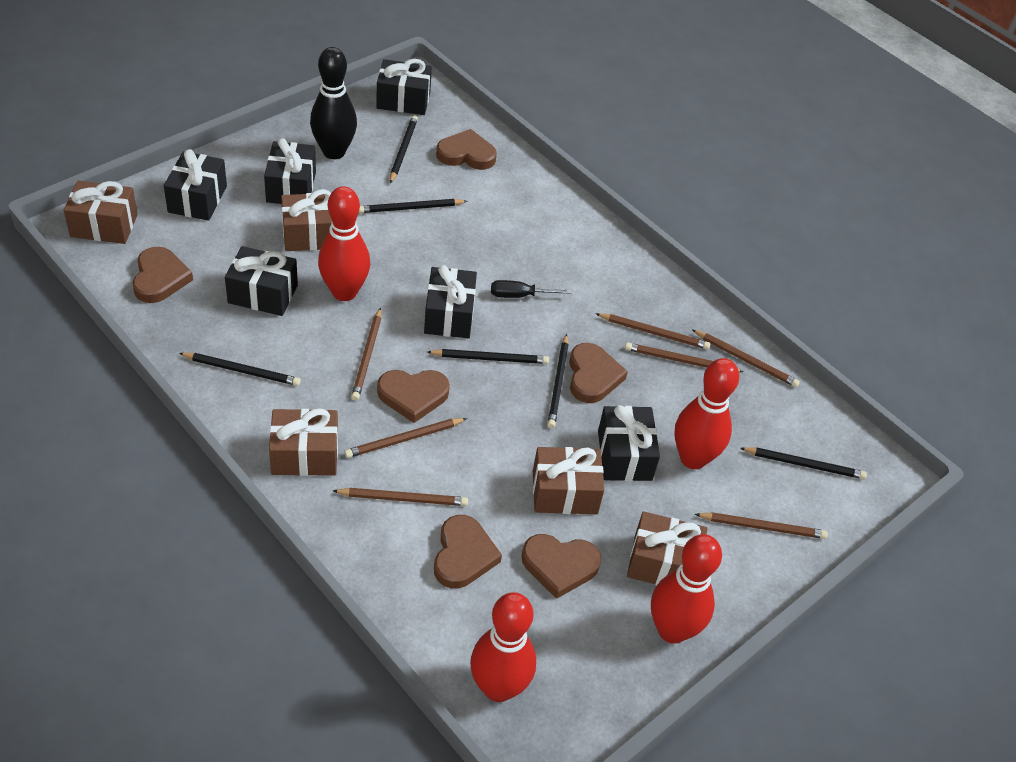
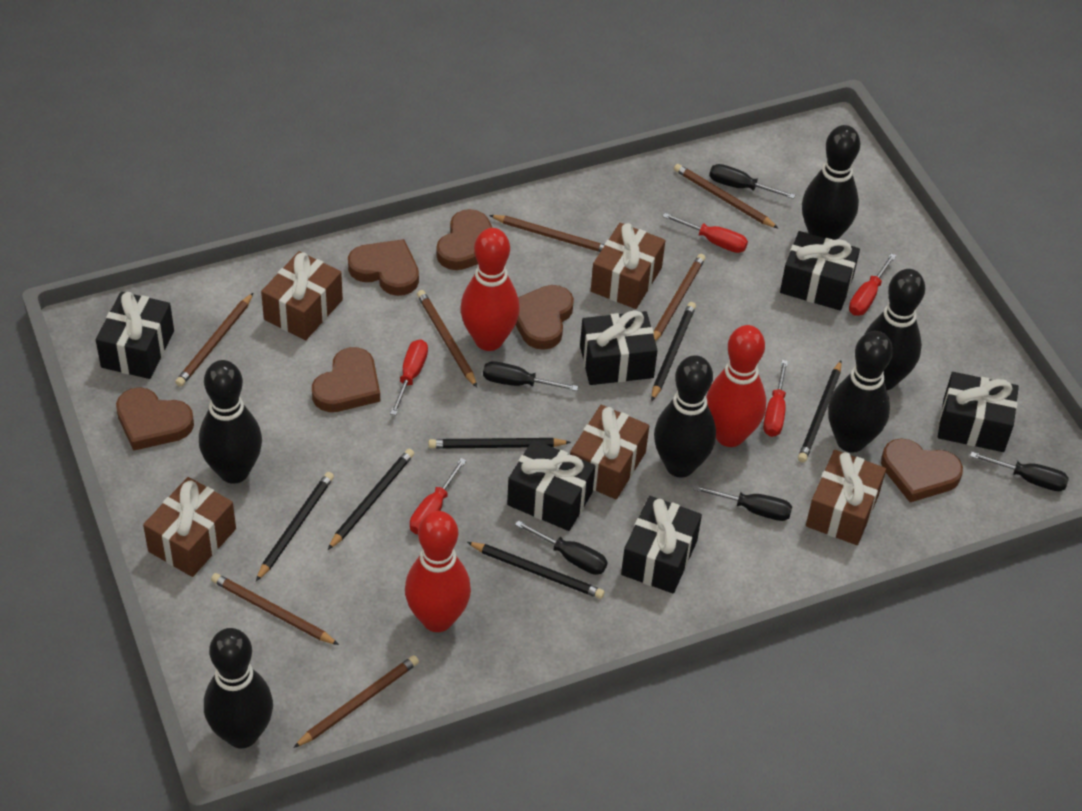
black bowling pin: [310,47,357,159] = 1 -> [199,360,262,484] [204,628,273,748] [654,355,716,478] [802,125,860,240] [828,331,893,453] [864,269,925,390] = 6
black screwdriver: [491,280,572,298] = 1 -> [483,361,578,391] [515,520,607,575] [693,485,792,521] [709,164,795,199] [970,452,1069,491] = 5
red bowling pin: [318,186,370,301] [470,592,536,702] [651,534,722,644] [674,358,739,469] = 4 -> [405,511,471,632] [460,228,520,351] [706,325,766,447] = 3
red screwdriver: none = 0 -> [390,339,428,415] [410,458,467,534] [662,213,748,253] [763,360,788,437] [849,253,896,316] = 5

